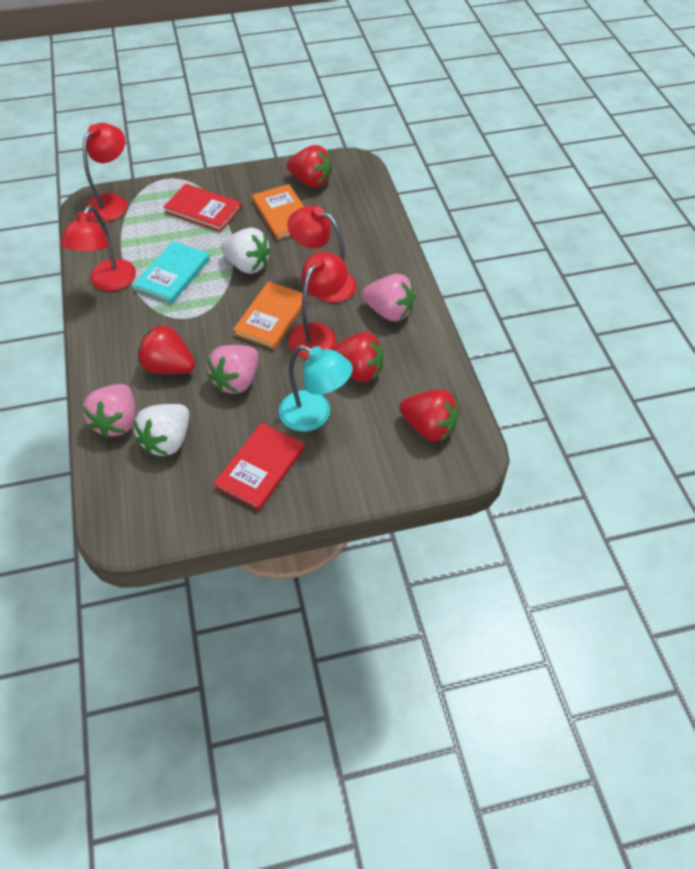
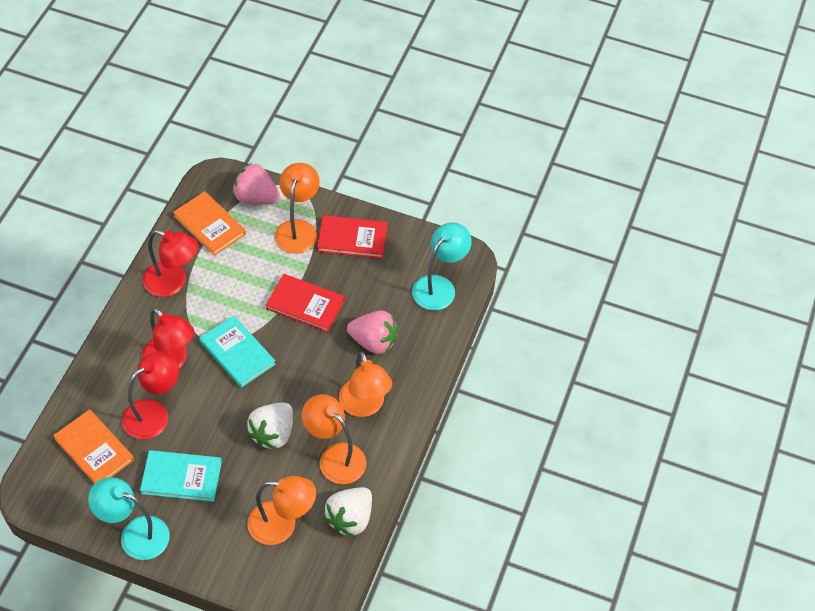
orange lamp: none = 0 -> [247,476,316,545] [275,163,320,254] [302,394,366,484] [339,352,392,417] = 4
pink strawberry: [82,384,136,438] [207,345,258,394] [362,274,415,322] = 3 -> [232,163,280,204] [347,310,397,354] = 2
red lamp: [60,206,136,291] [83,123,127,222] [287,206,357,303] [288,252,348,359] = 4 -> [122,351,179,440] [142,230,198,297] [142,308,194,368] = 3
red strawberry: [138,324,195,374] [287,145,333,188] [330,332,384,382] [399,389,459,441] = 4 -> none = 0
turquoise book: [133,241,210,304] = 1 -> [140,450,222,502] [200,315,276,388] = 2
turquoise lamp: [279,345,353,432] = 1 -> [88,477,170,560] [412,223,472,310] = 2

